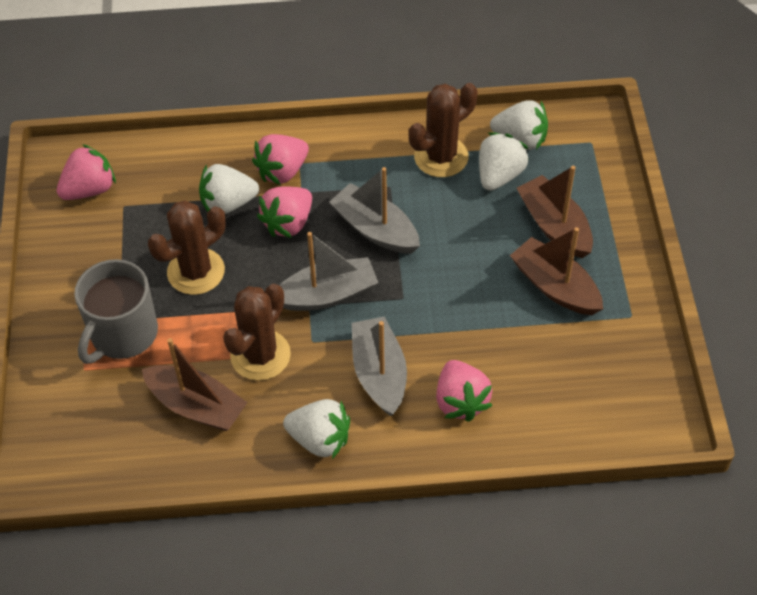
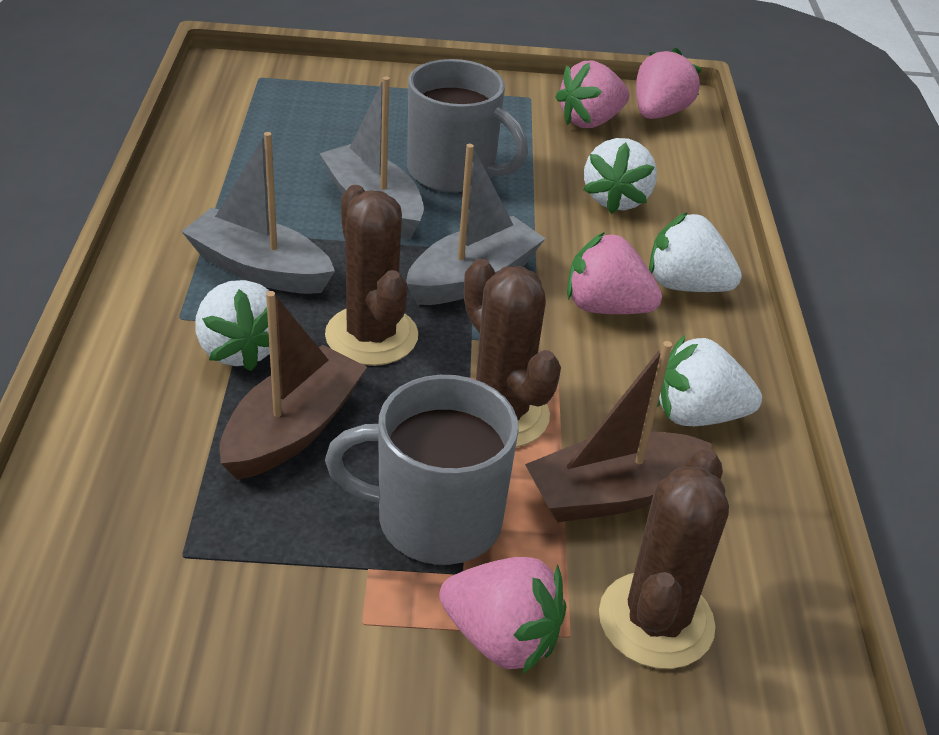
brown boat: [142,338,248,431] [510,227,603,315] [517,166,593,258] = 3 -> [220,291,367,480] [525,341,713,522] = 2
grey mug: [74,259,158,364] = 1 -> [325,375,519,565] [407,59,528,193] = 2

